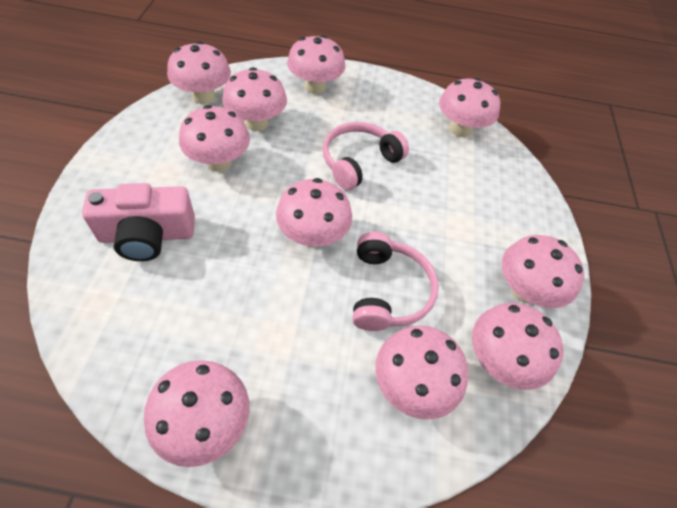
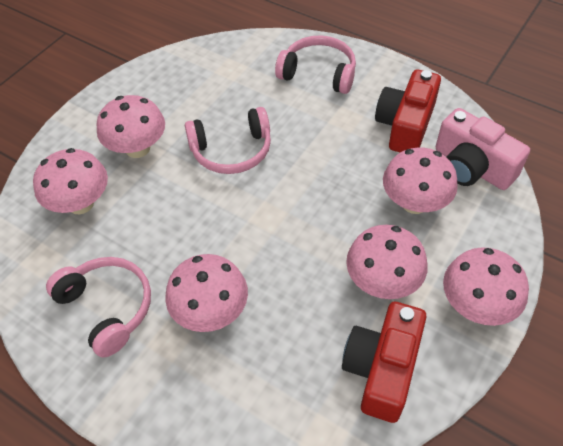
pink headphones: [323,122,409,190] [352,232,439,331] = 2 -> [46,257,151,358] [185,107,271,174] [275,35,356,94] = 3
pink mushroom: [144,360,249,467] [167,41,231,104] [179,105,250,172] [222,67,287,131] [276,178,352,247] [287,35,346,94] [375,325,469,420] [439,78,500,137] [472,303,563,390] [501,235,584,308] = 10 -> [33,148,108,214] [96,95,165,158] [165,254,248,332] [346,225,428,299] [383,147,458,214] [443,247,529,326] = 6
red camera: none = 0 -> [342,302,427,423] [375,69,441,152] = 2

